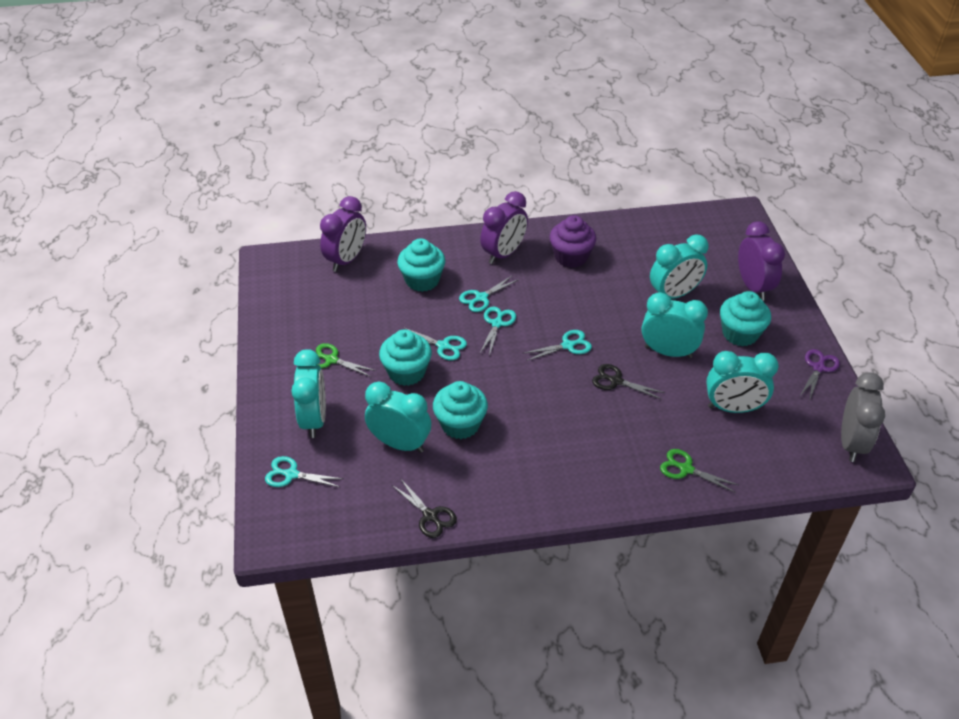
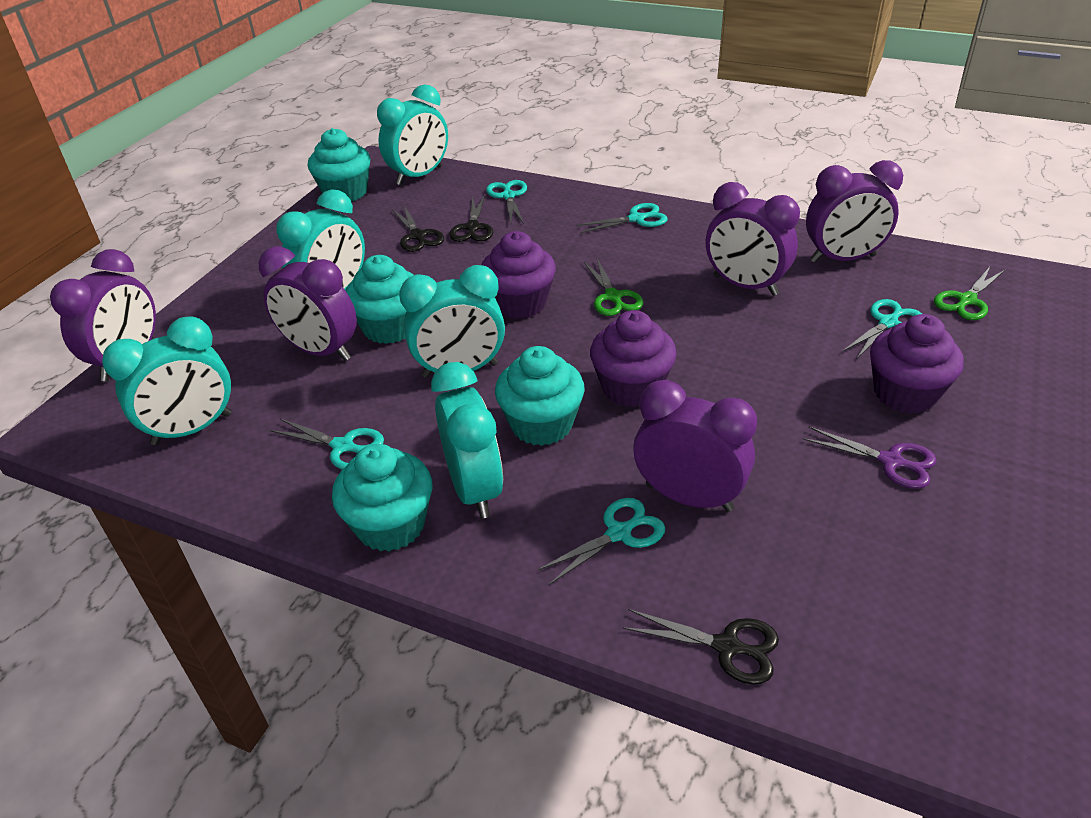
black scissors: [392,478,457,538] [592,364,665,399] = 2 -> [392,206,444,252] [449,195,493,242] [623,609,779,685] = 3
grey clock: [841,372,885,462] = 1 -> none = 0
purple clock: [320,196,366,272] [480,191,528,264] [738,221,785,300] = 3 -> [50,249,156,381] [259,247,357,361] [633,380,757,512] [706,182,800,296] [806,160,903,263] = 5
purple cupcake: [549,215,596,268] = 1 -> [481,231,556,319] [590,310,677,407] [870,314,964,413] = 3

